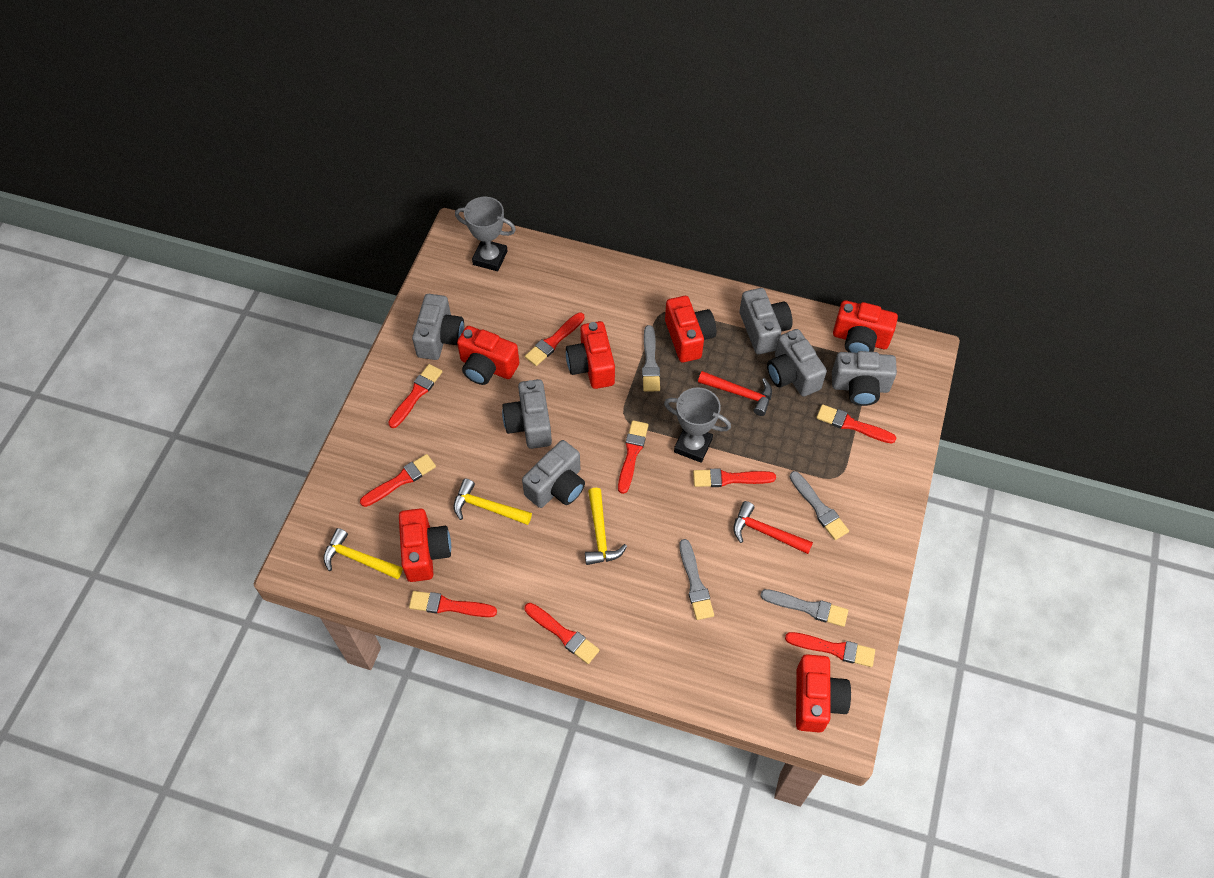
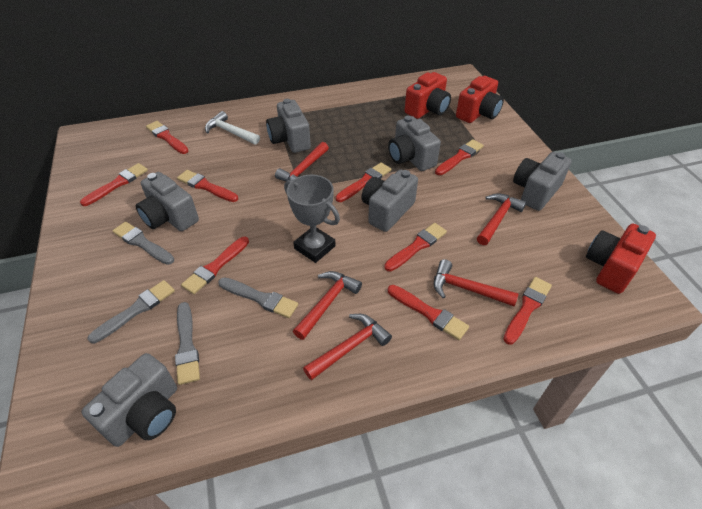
grey trophy: [455,197,516,271] [664,387,731,463] = 2 -> [284,175,340,263] = 1
red camera: [399,508,451,582] [457,326,519,385] [566,321,615,389] [665,296,716,362] [796,654,851,733] [833,300,898,353] = 6 -> [405,72,451,119] [456,76,504,123] [586,224,656,294] = 3
red hammer: [698,371,772,416] [733,501,813,554] = 2 -> [275,142,329,182] [293,271,362,340] [303,314,392,380] [434,259,518,306] [477,193,526,245] = 5
white hammer: none = 0 -> [205,111,260,144] = 1
yellow hammer: [323,528,403,579] [454,479,532,525] [585,488,627,565] = 3 -> none = 0

